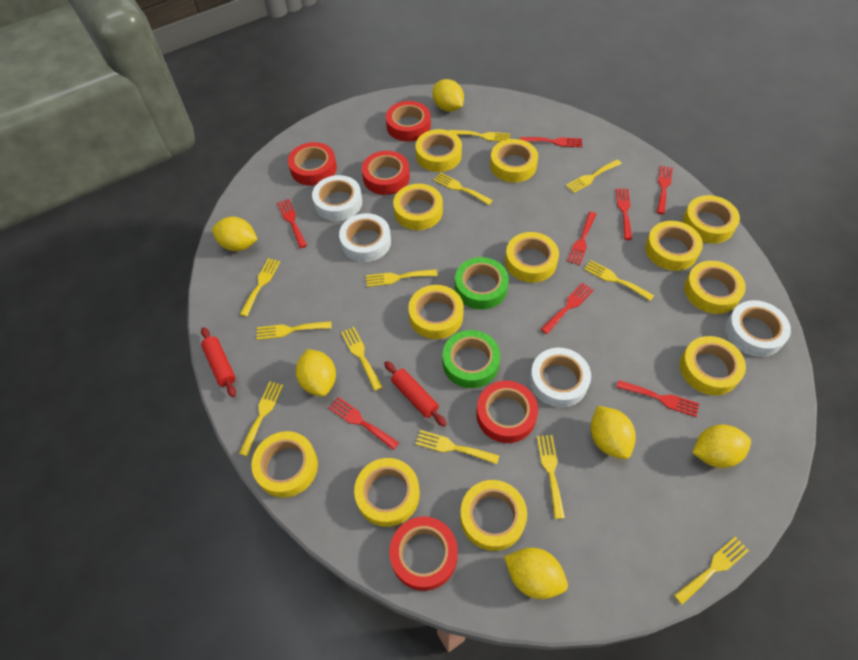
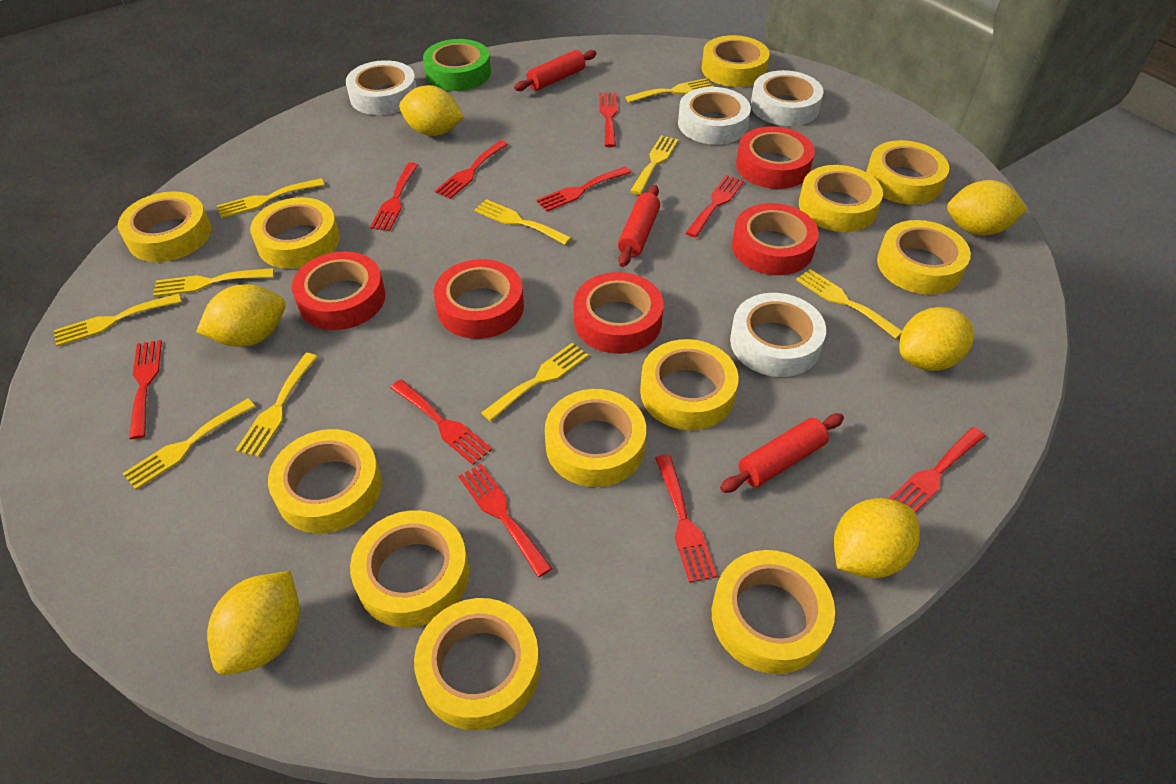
green tape: [443,330,500,388] [455,257,509,310] = 2 -> [423,39,491,91] = 1
red fork: [277,199,307,248] [329,397,399,450] [520,137,582,147] [540,283,594,334] [567,212,596,265] [616,188,632,240] [616,380,699,417] [657,165,673,214] = 8 -> [129,340,162,439] [370,162,418,231] [391,380,492,465] [435,140,508,199] [459,464,552,577] [536,167,631,212] [599,93,618,147] [655,454,717,583] [686,175,744,238] [889,427,985,512] = 10
red rolling pin: [201,327,236,397] [384,361,447,427] = 2 -> [514,50,597,91] [618,185,660,267] [720,413,844,493] = 3
yellow fork: [239,381,283,456] [240,258,280,317] [257,321,332,340] [341,327,382,391] [366,269,438,287] [416,430,499,464] [433,172,493,205] [449,130,510,142] [537,435,565,519] [566,160,622,193] [584,260,654,301] [674,536,749,605] = 12 -> [54,294,181,346] [122,398,256,490] [153,268,274,297] [217,178,325,218] [236,353,318,457] [474,199,571,245] [481,343,588,421] [625,78,714,103] [630,135,678,195] [796,269,902,339] = 10

